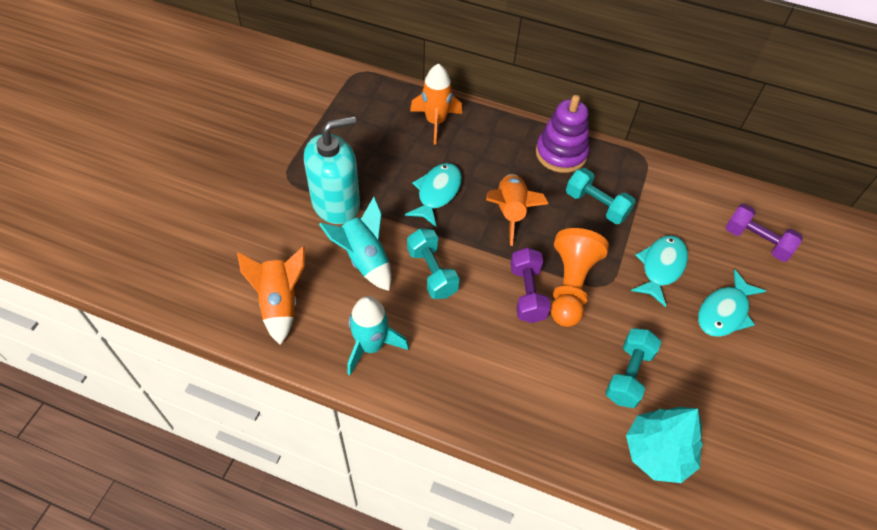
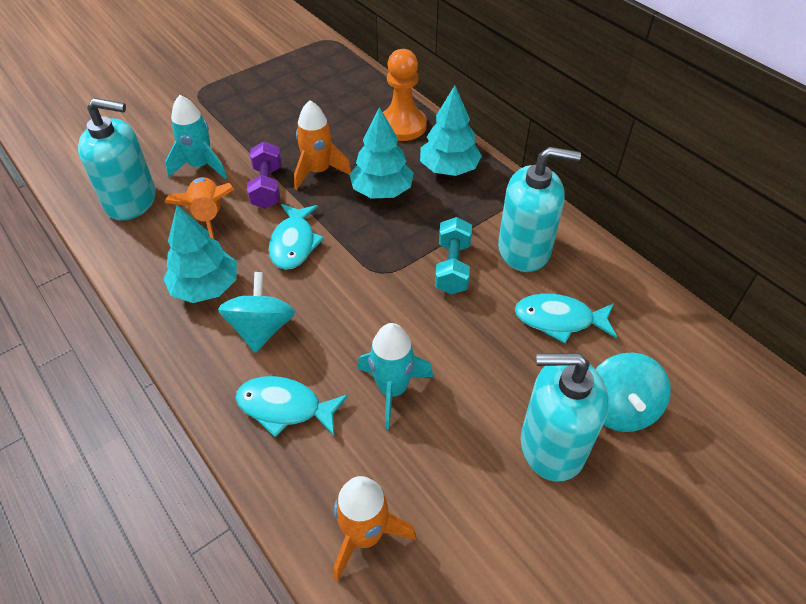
purple dumbbell: [510,247,551,323] [726,204,803,262] = 2 -> [247,141,282,209] = 1
purple stacking toy: [536,95,590,173] = 1 -> none = 0
turquoise dumbbell: [407,229,460,299] [566,168,636,224] [605,328,661,408] = 3 -> [435,217,472,294] = 1
turquoise soap dispenser: [304,116,360,224] = 1 -> [78,98,156,221] [498,147,581,272] [521,353,609,482] = 3
turquoise spinning top: none = 0 -> [218,272,295,353] [596,353,671,432] = 2
turquoise tree: [626,407,703,483] = 1 -> [163,205,237,303] [349,107,414,199] [420,85,482,176] = 3

